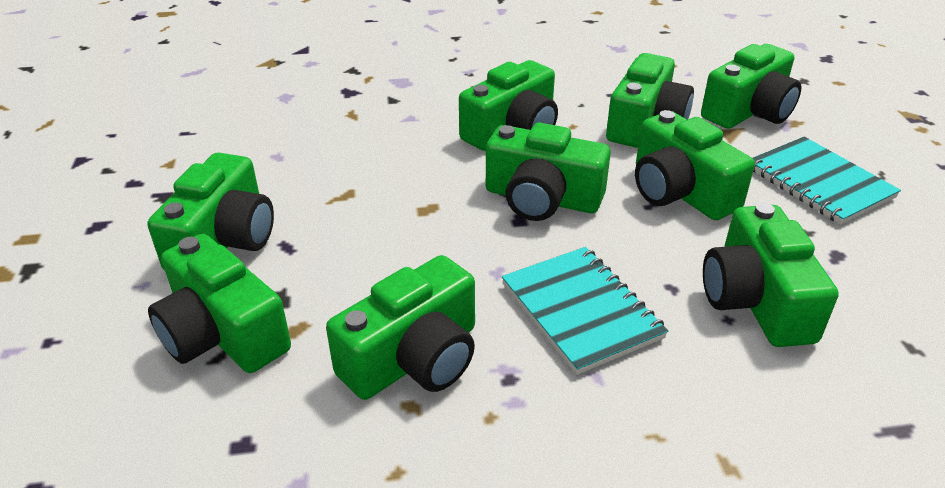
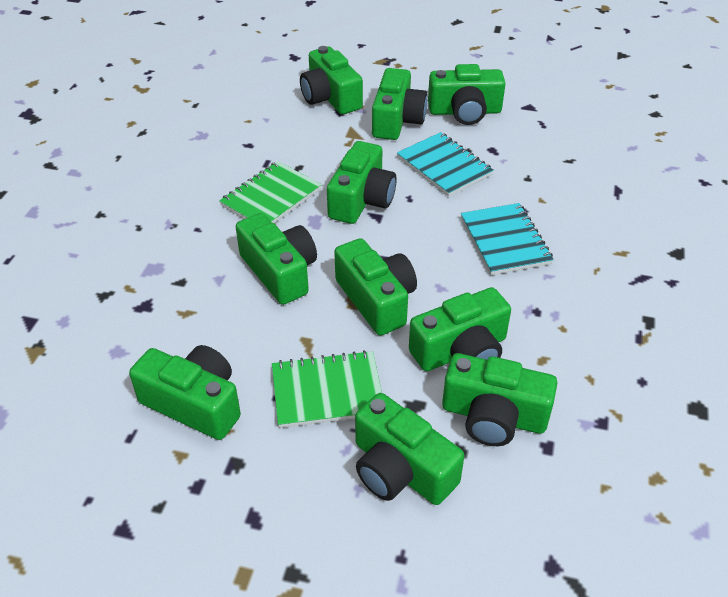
green camera: [148,152,274,271] [148,234,291,373] [326,255,475,400] [459,60,558,151] [486,123,611,221] [606,53,694,148] [635,110,755,220] [701,44,802,129] [703,203,839,347] = 9 -> [129,345,241,440] [236,213,317,305] [300,46,363,114] [327,141,397,224] [334,238,417,336] [355,393,464,505] [372,68,428,140] [409,287,511,371] [428,64,506,125] [442,353,557,446] = 10
green notebook: none = 0 -> [219,161,322,223] [272,350,382,428] = 2

